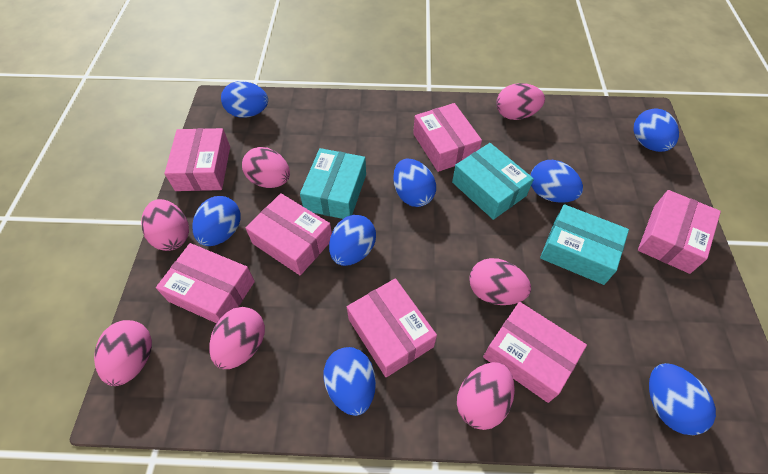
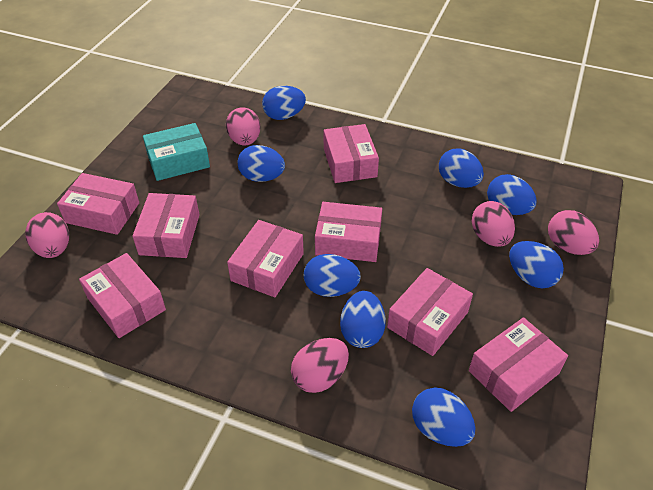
pink box: [156,243,255,323] [164,128,230,191] [246,193,332,275] [347,278,437,377] [413,103,482,172] [483,302,587,403] [638,190,721,274] = 7 -> [57,173,139,235] [79,253,166,338] [132,193,200,258] [227,220,304,297] [315,202,382,262] [324,124,379,183] [387,268,473,356] [469,317,568,412] = 8
pink egg: [94,320,152,386] [141,199,189,251] [210,307,265,369] [242,147,290,188] [457,362,515,430] [469,258,531,305] [496,83,545,120] = 7 -> [25,212,69,258] [226,107,261,145] [291,338,349,393] [472,201,515,247] [548,210,599,255] = 5
turquoise box: [300,148,366,219] [452,143,534,220] [540,204,629,285] = 3 -> [143,123,210,181] = 1

